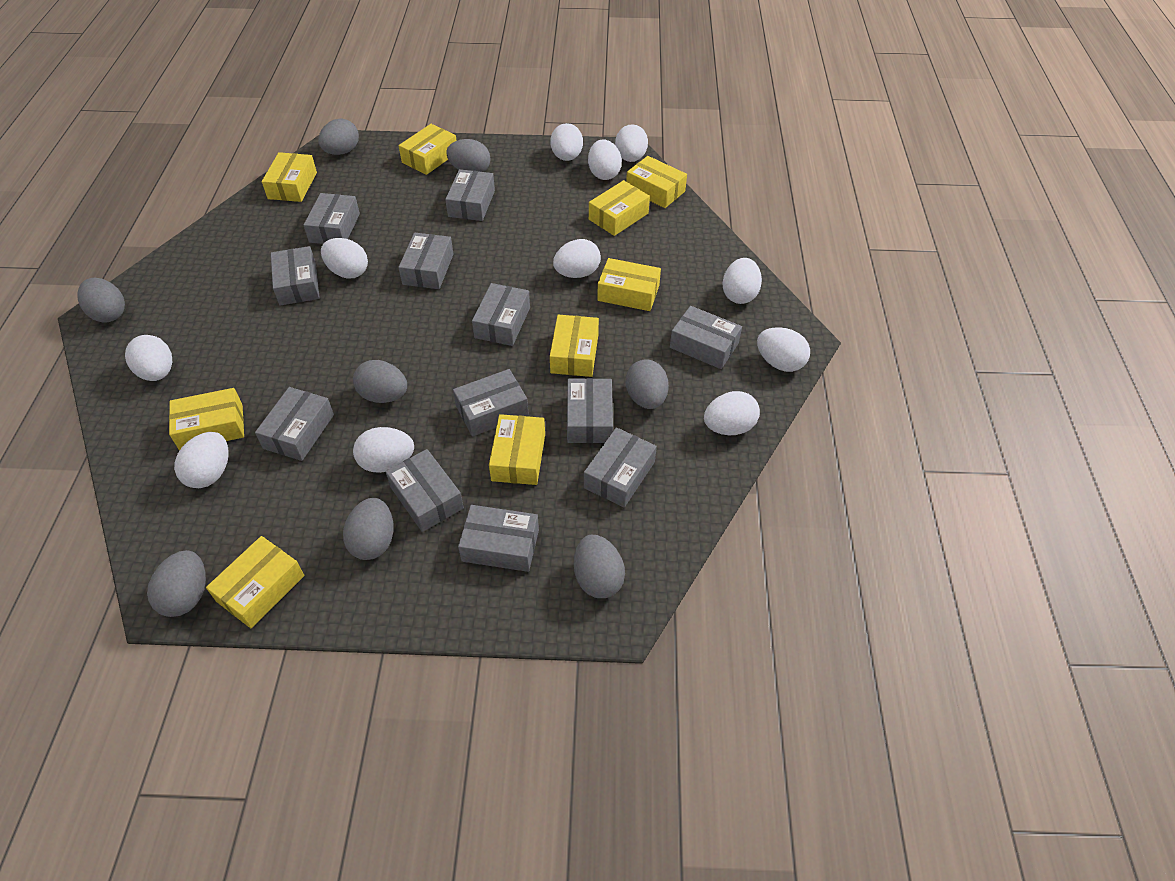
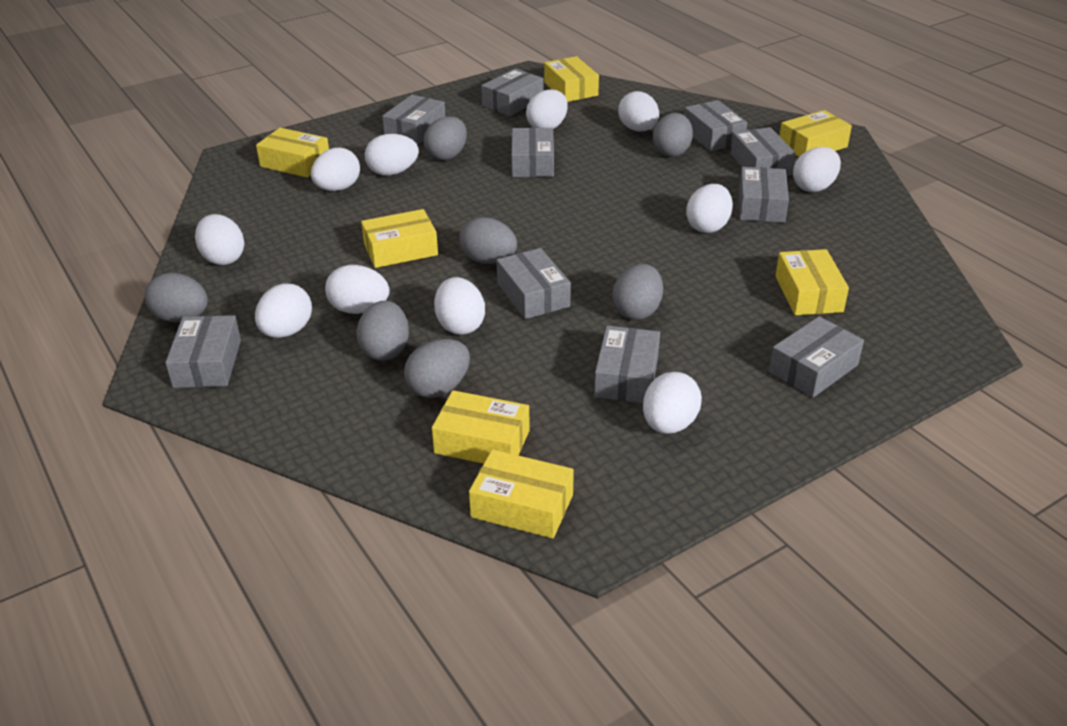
grey box: [255,387,334,461] [271,246,320,306] [304,193,360,244] [385,449,464,532] [398,233,453,289] [445,169,495,221] [453,369,529,436] [458,505,539,572] [472,283,530,346] [567,378,613,443] [584,427,657,508] [670,306,742,369] = 12 -> [165,315,241,388] [382,95,446,145] [481,68,544,116] [496,248,571,319] [511,128,554,177] [594,326,660,403] [684,100,747,151] [730,127,796,176] [739,167,789,223] [769,316,864,398] = 10
grey egg: [77,278,125,323] [147,550,206,617] [318,119,359,155] [343,498,394,560] [353,360,407,403] [446,139,491,172] [574,535,625,598] [626,360,669,409] = 8 -> [144,273,208,323] [356,301,409,361] [404,339,470,398] [424,116,467,160] [459,217,517,264] [612,264,663,320] [653,113,693,157] = 7
yellow box: [169,388,244,451] [206,536,304,628] [262,152,317,202] [398,124,457,175] [489,414,545,485] [550,314,599,377] [589,180,650,236] [597,258,661,311] [626,156,687,208] = 9 -> [256,128,329,178] [361,209,438,268] [432,390,530,464] [469,449,574,539] [544,56,599,102] [775,249,849,315] [779,110,852,157] = 7

